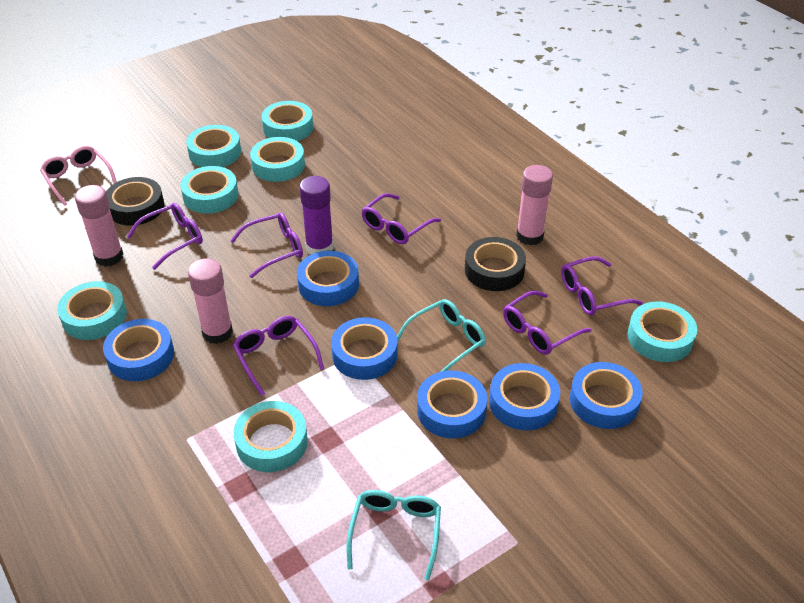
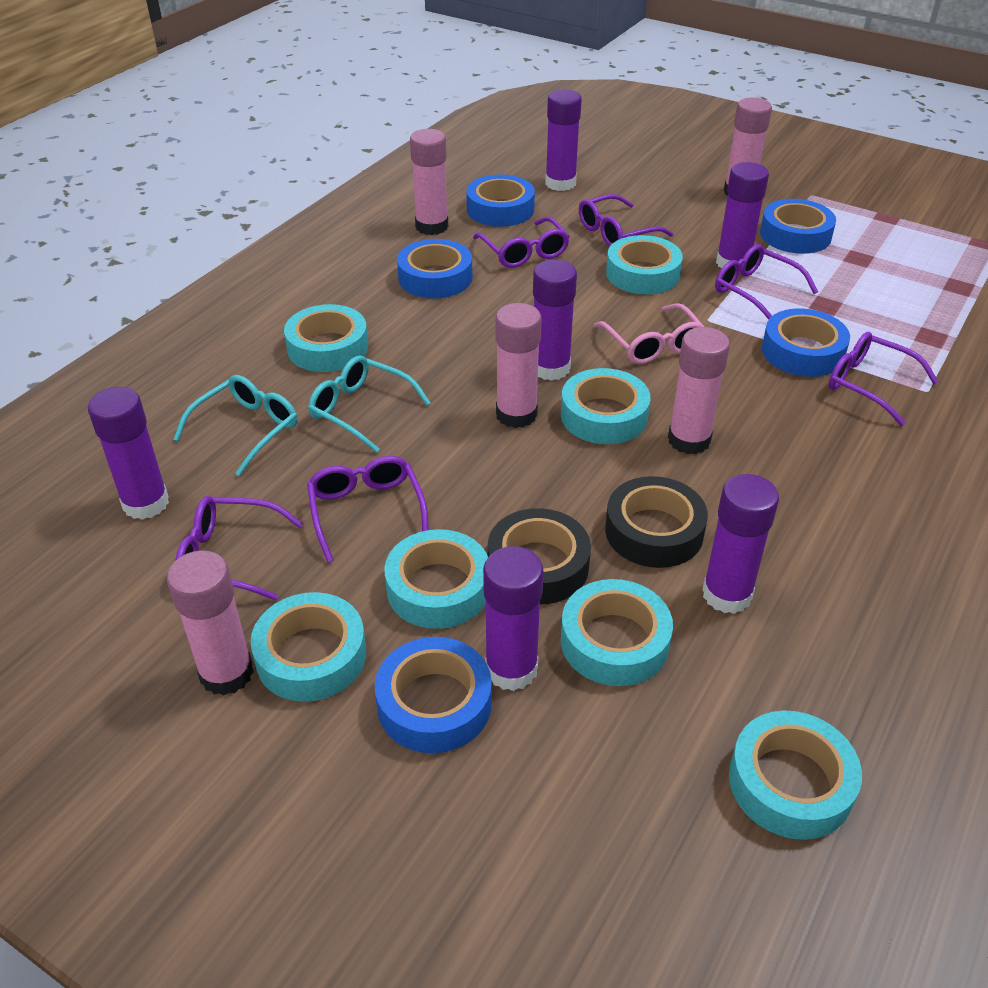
blue tape: [103,319,174,381] [297,251,359,306] [331,317,398,380] [417,370,487,438] [489,363,560,430] [570,362,643,429] = 6 -> [375,637,492,753] [397,239,472,298] [466,174,535,227] [760,199,836,254] [762,308,850,377] = 5
pink glue stick: [75,185,123,267] [188,258,233,344] [516,165,553,246] = 3 -> [167,551,254,695] [410,129,448,235] [495,303,542,428] [668,327,730,454] [724,98,772,197] = 5
purple glue stick: [299,176,333,254] = 1 -> [88,387,169,520] [483,546,544,691] [533,260,577,381] [545,89,582,191] [702,474,779,614] [716,162,769,269] = 6

